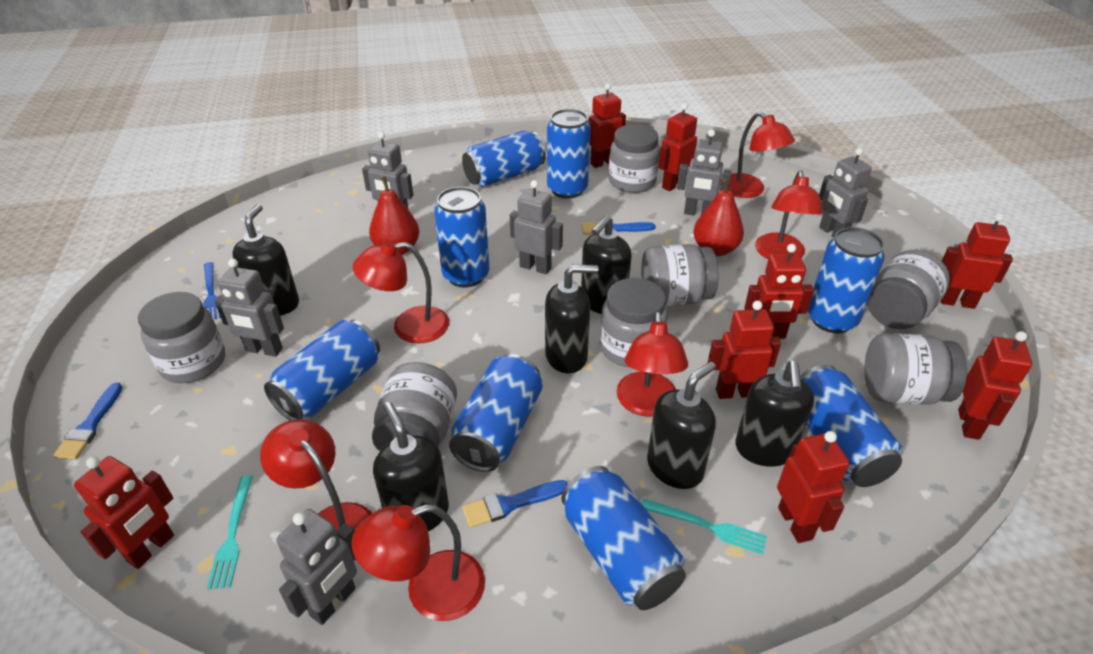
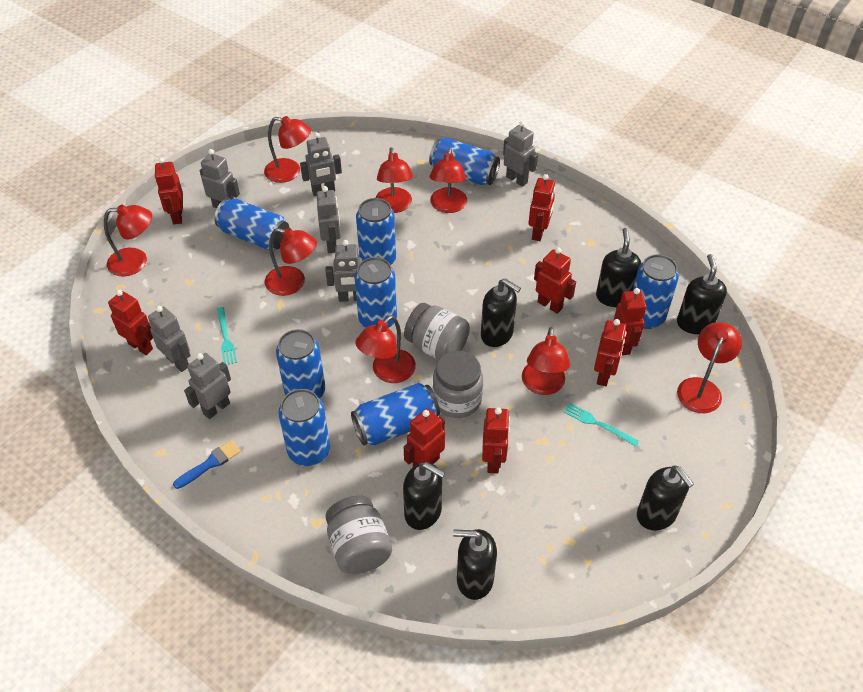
blue brush: [53,383,123,460] [463,480,568,528] [582,221,655,235] = 3 -> [173,440,241,489] = 1
blue fork: [203,262,221,319] = 1 -> none = 0
grey jar: [138,292,225,383] [372,362,457,452] [600,278,668,367] [609,124,660,193] [641,244,718,306] [864,333,967,405] [867,250,950,329] = 7 -> [325,496,392,574] [404,303,470,360] [433,351,483,418] = 3
grey robot: [214,259,284,357] [276,509,357,625] [362,132,414,210] [510,180,563,274] [677,130,732,216] [819,148,872,238] = 6 -> [148,306,191,372] [184,353,231,419] [200,149,240,208] [300,132,342,196] [316,186,341,253] [325,240,362,302] [503,121,538,187] = 7
red lamp: [260,419,373,561] [351,504,485,621] [352,240,449,344] [616,311,688,417] [720,112,795,198] [755,171,823,259] = 6 -> [104,205,152,277] [264,116,311,183] [265,228,317,296] [355,315,416,383] [376,147,413,213] [430,148,467,213] [522,327,570,395] [677,322,742,413] = 8
red pear: [369,177,419,255] [693,179,744,256] = 2 -> none = 0

